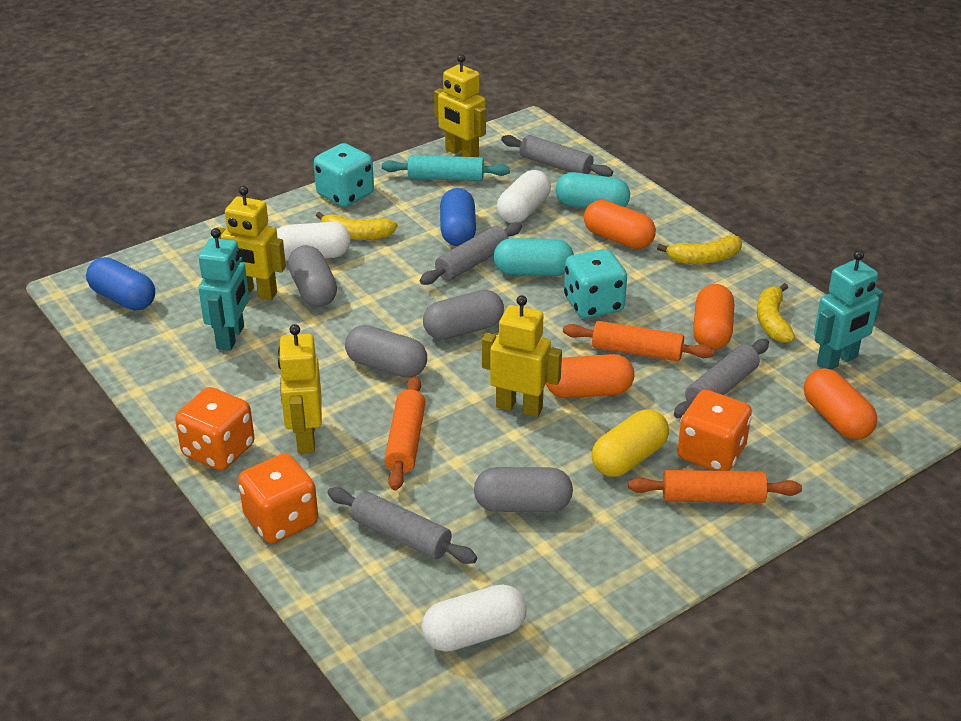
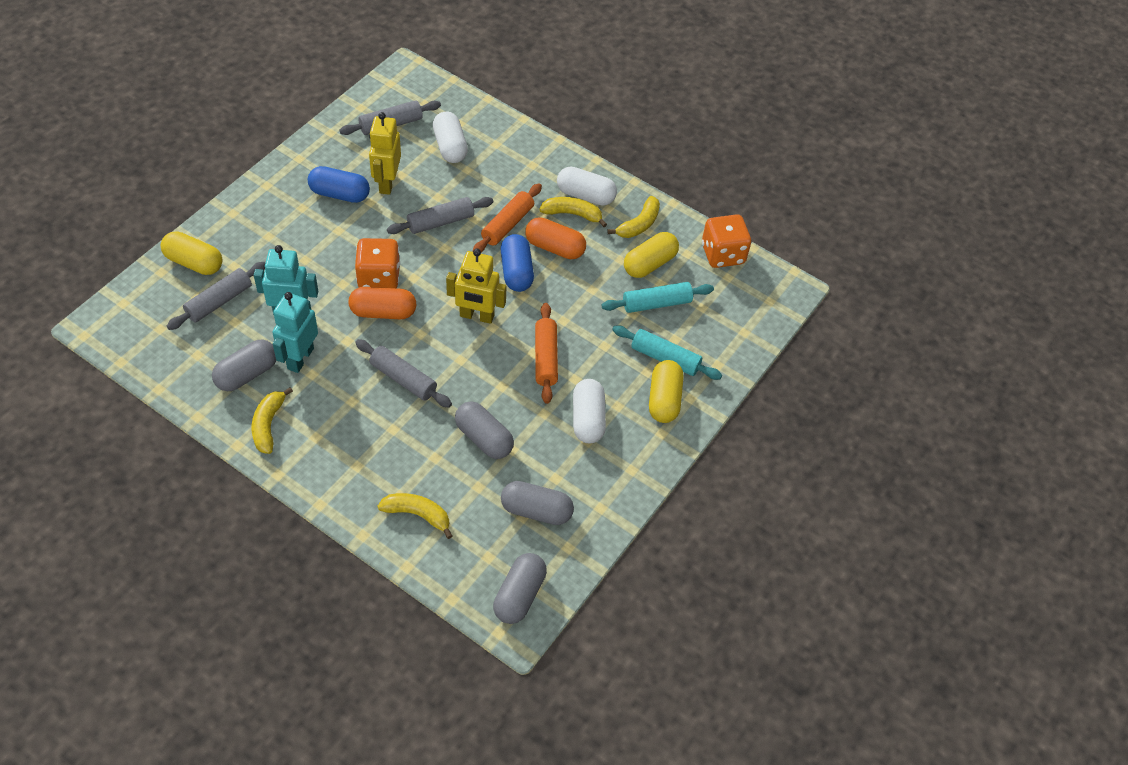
orange capsule: [546,354,634,398] [584,200,656,249] [693,284,734,350] [804,368,877,440] = 4 -> [349,287,416,319] [525,217,586,259] = 2
orange dice: [175,387,254,471] [238,453,318,544] [677,390,752,471] = 3 -> [355,238,400,288] [702,214,751,268] = 2
orange rolling pin: [384,376,426,491] [563,321,715,361] [628,470,802,503] = 3 -> [473,183,542,253] [535,303,558,404] = 2
turquoise capsule: [493,238,574,276] [556,172,630,209] = 2 -> none = 0
turquoise dice: [314,143,374,207] [564,249,627,319] = 2 -> none = 0
turquoise rolling pin: [382,155,510,181] = 1 -> [602,282,714,313] [612,325,722,380] = 2
yellow banana: [316,212,398,240] [657,235,742,264] [757,283,795,343] = 3 -> [252,387,293,454] [378,493,452,539] [539,197,607,227] [607,196,660,238] = 4
yellow capsule: [592,409,669,477] = 1 -> [161,231,223,275] [624,232,679,278] [649,360,683,423] = 3
yellow robot: [213,186,286,300] [278,324,322,453] [434,54,486,157] [482,295,562,417] = 4 -> [369,112,401,195] [446,249,506,324] = 2

